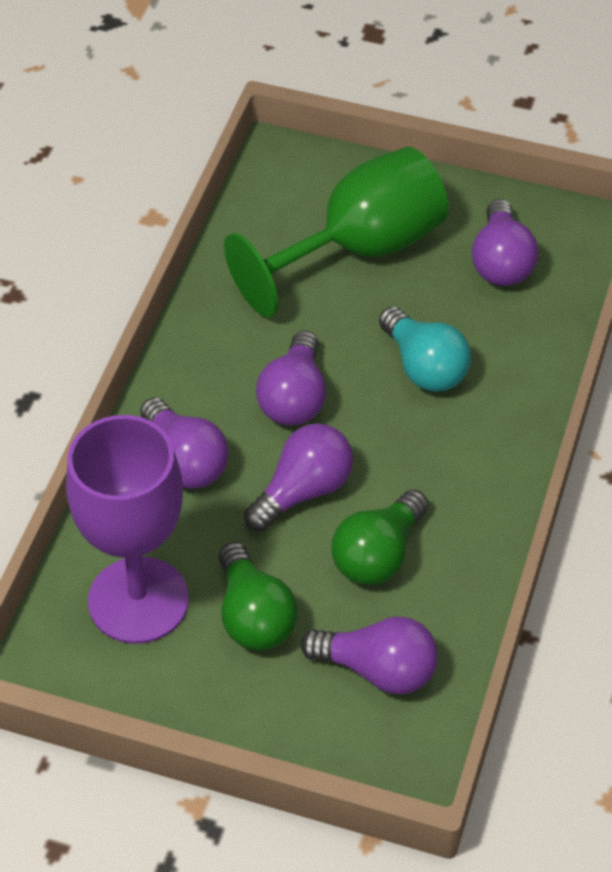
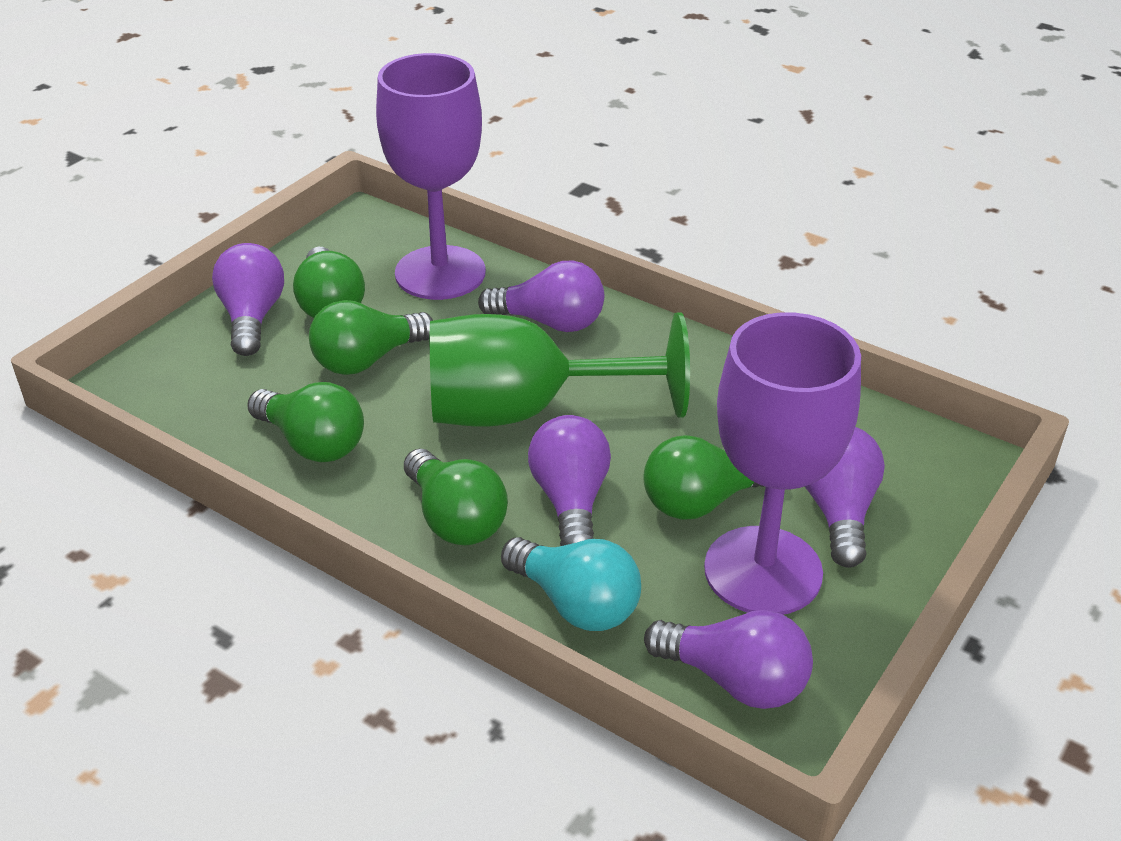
green light bulb: [219,542,297,651] [331,489,428,585] = 2 -> [247,382,364,462] [293,247,365,318] [309,300,433,375] [404,449,508,545] [643,435,764,520] = 5
purple goblet: [66,415,189,644] = 1 -> [376,53,486,300] [704,312,861,615] = 2

